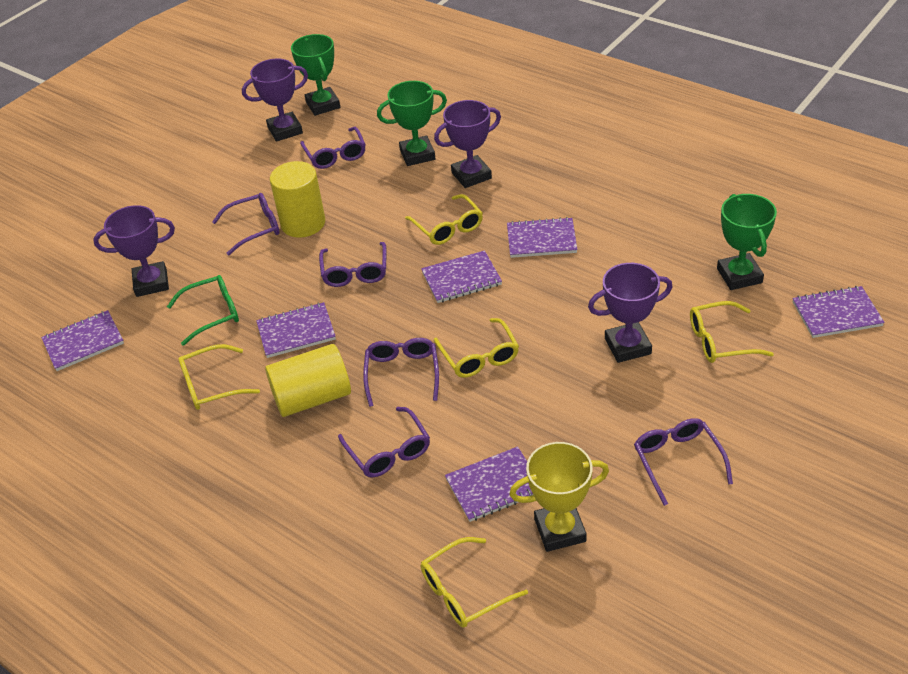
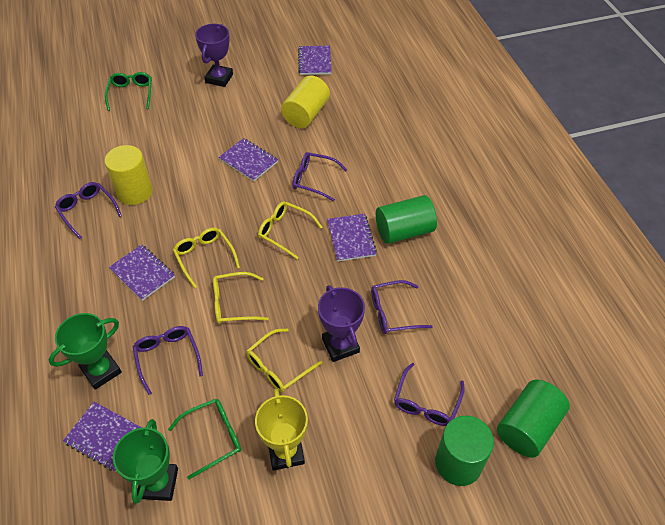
green cylinder: none = 0 -> [376,195,437,244] [435,415,494,486] [497,380,570,458] = 3
green glasses: [167,275,239,346] = 1 -> [105,72,152,111] [168,399,241,479] = 2
green trophy: [291,34,340,116] [377,81,447,166] [717,194,777,290] = 3 -> [49,313,122,390] [113,419,178,504] = 2
purple glasses: [212,193,280,255] [300,127,366,169] [319,242,387,287] [338,407,430,478] [363,338,439,407] [634,418,733,506] = 6 -> [55,182,122,239] [133,326,203,395] [292,152,347,201] [371,280,433,334] [394,363,465,426] = 5
purple notebook: [41,310,124,371] [256,302,336,358] [421,250,502,303] [445,446,533,522] [507,217,578,258] [793,286,885,338] = 6 -> [63,402,142,472] [109,245,175,301] [219,138,278,181] [298,45,332,75] [327,213,377,262] = 5
purple trophy: [93,205,175,297] [242,59,308,142] [434,100,501,188] [588,263,672,363] = 4 -> [195,24,233,87] [318,285,365,362] = 2
yellow glasses: [178,344,260,410] [405,194,483,245] [421,537,528,628] [434,318,519,378] [690,301,774,363] = 5 -> [173,227,240,288] [213,272,268,324] [247,328,322,392] [258,201,322,259] = 4

